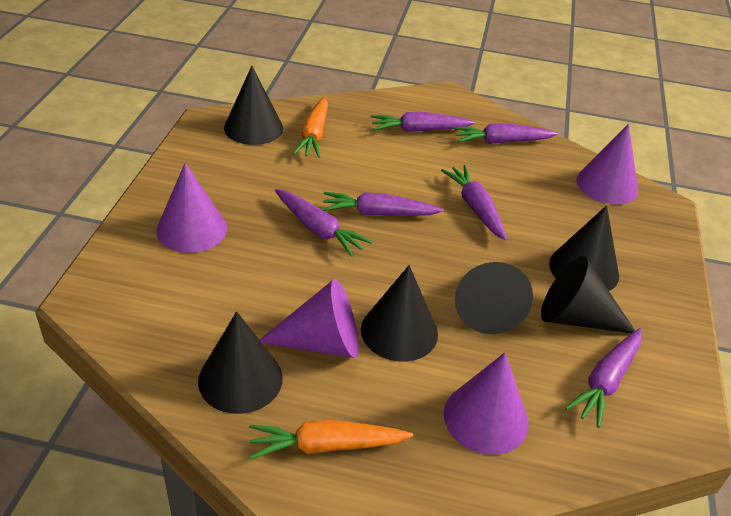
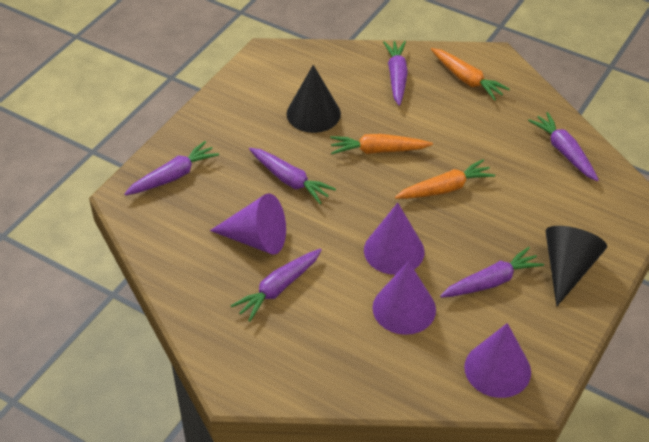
black cone: [198,311,283,414] [224,66,283,145] [361,265,438,362] [455,262,533,334] [541,256,635,333] [549,205,619,291] = 6 -> [287,65,341,133] [546,226,607,307] = 2
orange carrot: [249,420,413,460] [293,97,328,158] = 2 -> [330,134,433,154] [395,159,495,199] [431,48,510,101] = 3

